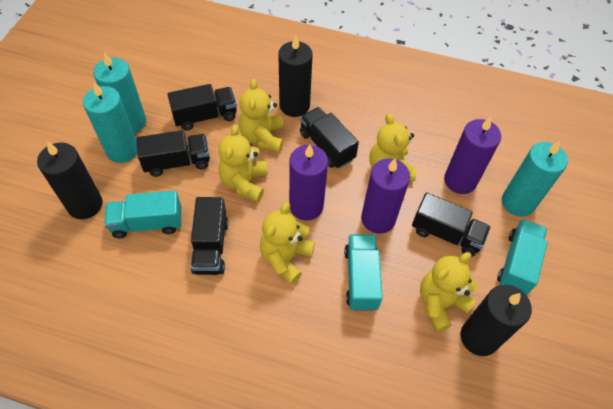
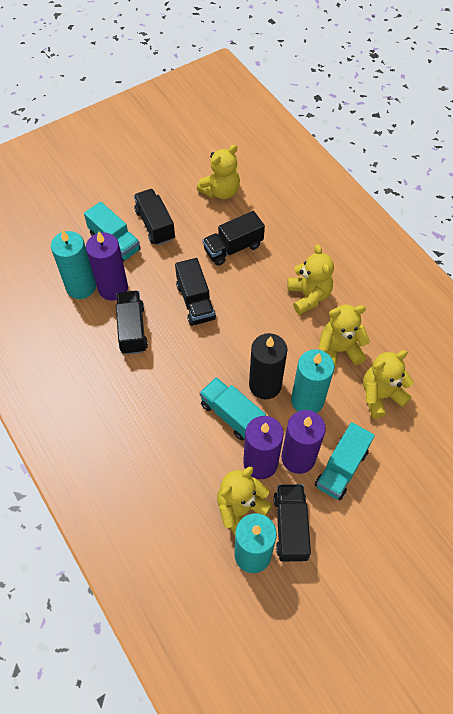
black candle: [37,141,103,219] [278,35,313,117] [461,285,532,356] = 3 -> [249,333,287,399] = 1

